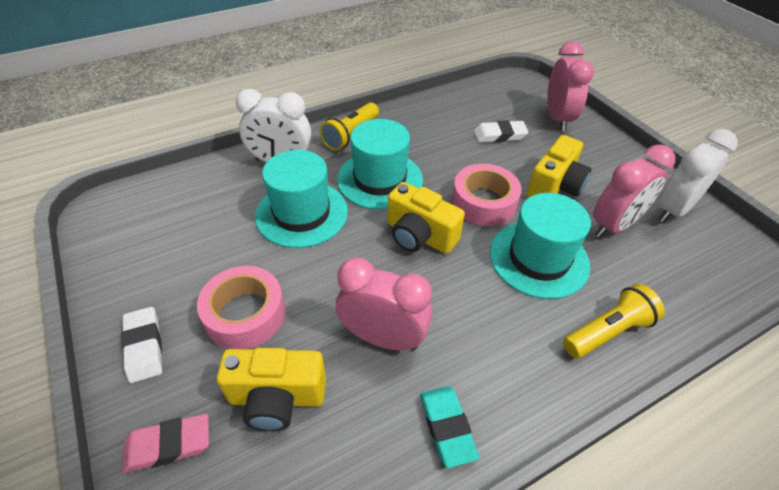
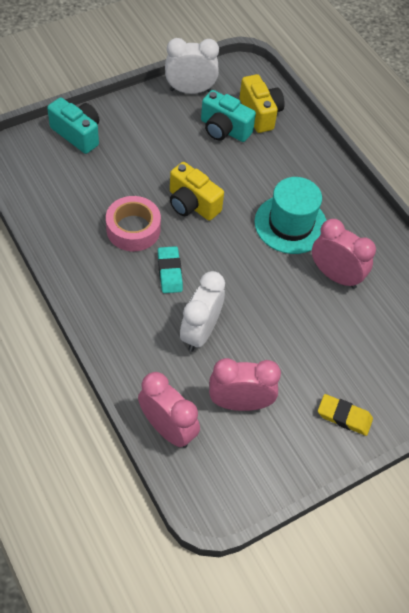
pink eraser: [122,414,209,473] = 1 -> none = 0
pink tape: [197,266,285,349] [452,164,521,226] = 2 -> [106,196,161,251] = 1
turquoise camera: none = 0 -> [47,97,99,154] [201,90,256,142] = 2
turquoise hat: [255,150,348,248] [337,119,423,210] [490,193,591,299] = 3 -> [254,177,327,254] = 1
white eraser: [121,307,162,383] [474,120,528,143] = 2 -> none = 0
yellow camera: [217,348,326,431] [387,182,465,254] [526,135,591,197] = 3 -> [170,162,224,221] [240,74,285,133] = 2
yellow eraser: none = 0 -> [318,394,373,436] = 1
yellow flashlight: [319,103,379,151] [563,284,665,358] = 2 -> none = 0

